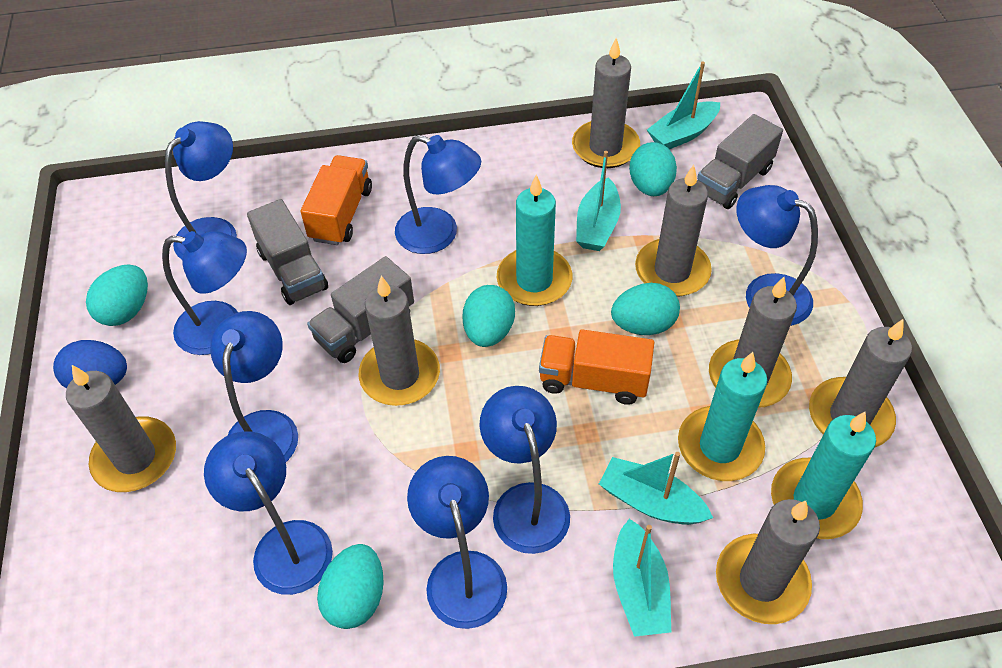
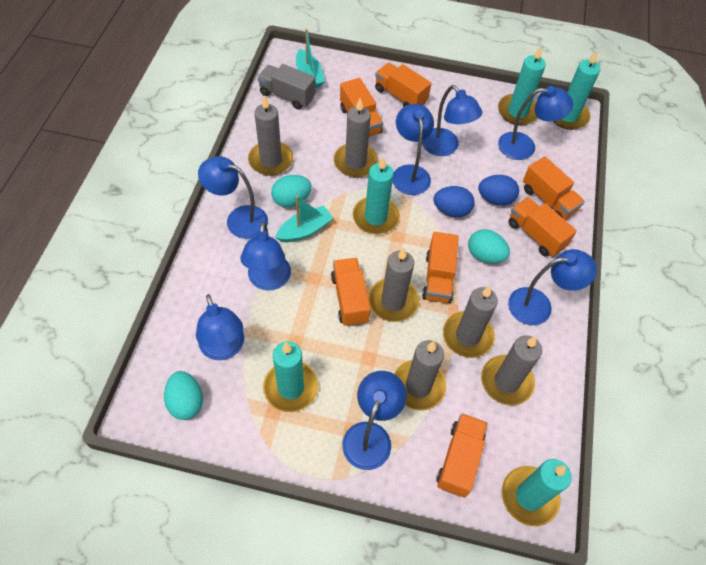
blue egg: [53,340,127,388] = 1 -> [433,186,475,217] [478,175,519,206] = 2
grey candle: [66,365,176,492] [359,276,440,406] [572,38,640,168] [635,165,712,297] [709,277,797,408] [716,499,820,624] [809,319,912,447] = 7 -> [248,95,293,176] [334,98,378,177] [368,248,419,322] [394,340,446,411] [443,286,498,358] [481,335,542,405] = 6
grey truck: [247,199,328,305] [307,256,414,363] [697,114,783,209] = 3 -> [257,64,316,110] = 1
orange truck: [300,155,372,245] [539,329,654,405] = 2 -> [331,258,371,327] [340,78,383,136] [375,63,431,107] [422,232,459,303] [436,413,488,498] [508,197,577,257] [523,156,585,219] = 7
turquoise boat: [576,151,621,251] [599,452,713,525] [613,518,671,637] [647,62,720,149] = 4 -> [275,196,333,242] [296,29,325,88] = 2
turquoise candle: [497,175,572,306] [678,352,767,481] [771,412,876,539] = 3 -> [263,341,318,412] [353,157,400,234] [498,46,546,125] [501,459,572,526] [553,51,600,130] = 5
turquoise egg: [86,264,148,326] [317,544,384,629] [463,285,515,347] [611,283,680,335] [629,142,677,196] = 5 -> [164,371,203,420] [271,175,312,207] [468,229,510,263] = 3

